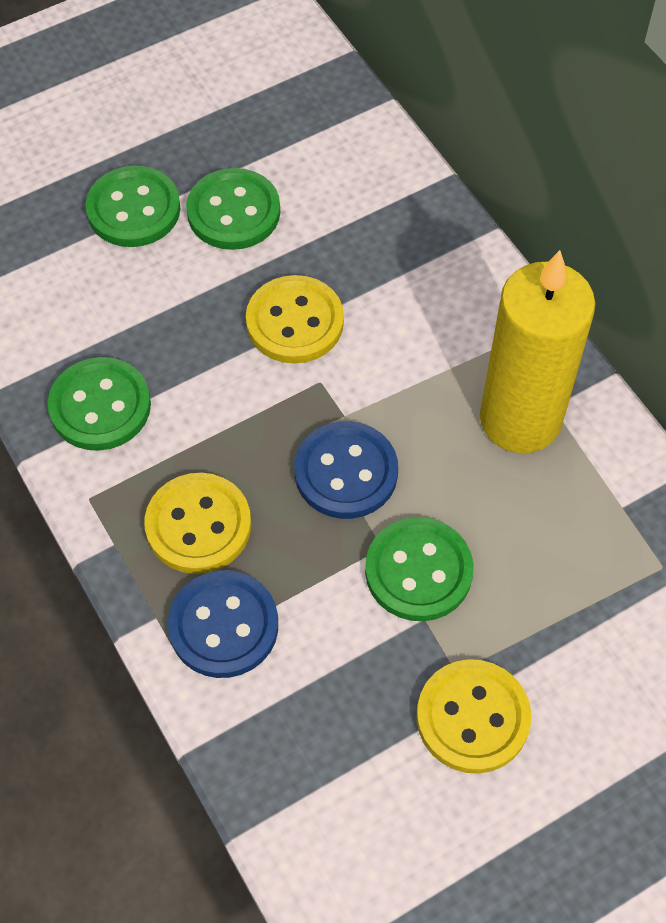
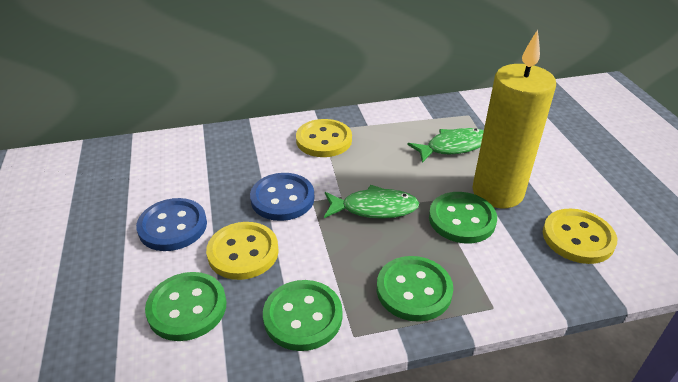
green fish: none = 0 -> [324,185,419,219] [407,128,484,163] = 2

